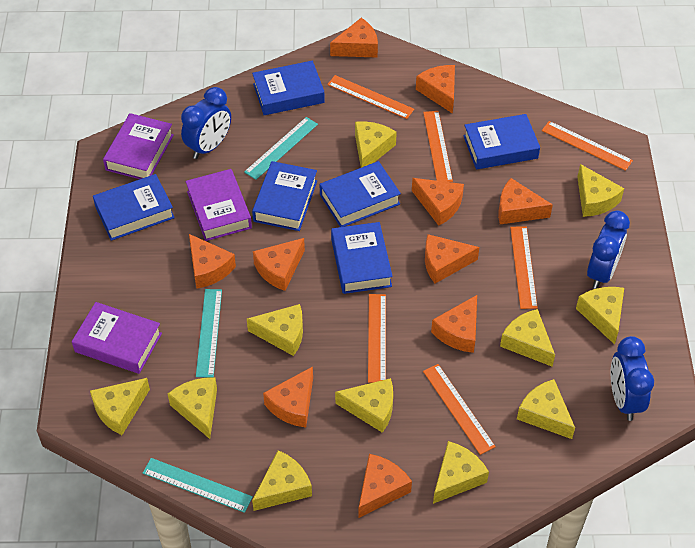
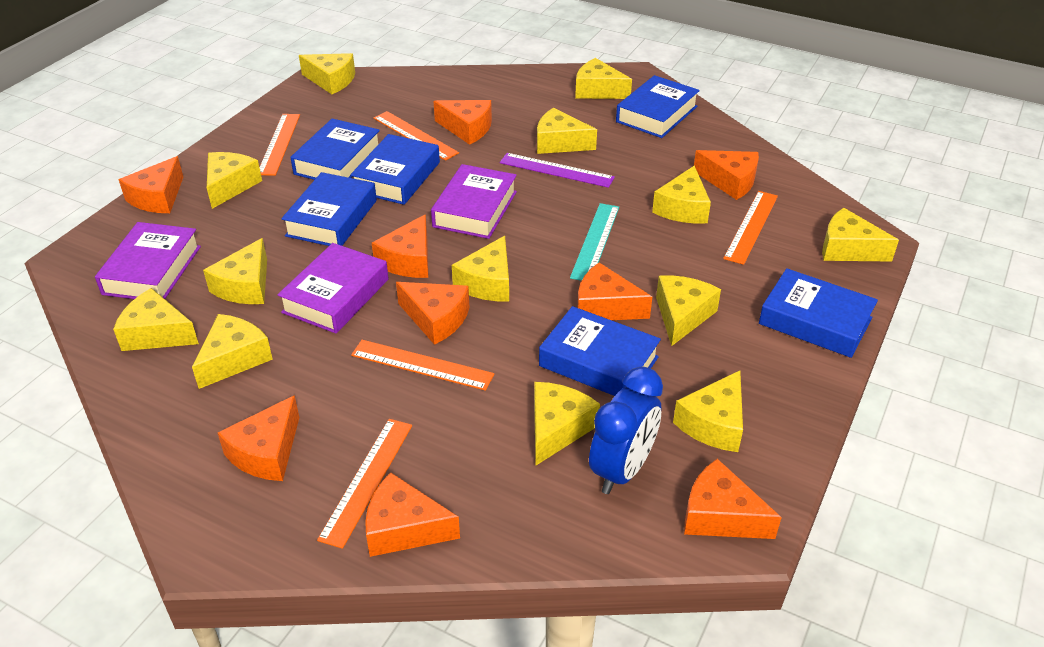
blue clock: [181,87,231,159] [587,210,630,289] [611,336,654,421] = 3 -> [589,366,663,494] = 1
orange cheese: [189,234,236,289] [253,238,305,291] [263,367,313,427] [330,18,378,58] [358,454,412,518] [412,178,464,226] [416,65,455,114] [425,234,479,283] [431,295,477,353] [498,178,553,224] = 10 -> [118,156,183,213] [218,395,299,481] [365,472,460,557] [372,214,428,278] [396,282,469,345] [433,100,492,145] [578,263,652,320] [684,459,782,539] [694,150,759,200] = 9
orange ruler: [327,75,414,119] [368,294,386,383] [423,111,453,182] [423,364,496,455] [510,226,538,309] [542,121,633,171] = 6 -> [259,114,300,176] [317,419,412,549] [351,340,494,391] [374,111,459,161] [723,191,778,265] = 5
purple ruler: none = 0 -> [500,153,615,188] = 1
turquoise ruler: [143,458,253,513] [196,289,222,378] [244,117,318,180] = 3 -> [570,203,619,281] = 1
yellow cheese: [90,378,150,435] [168,377,217,439] [247,304,303,356] [252,450,312,511] [335,378,393,433] [355,121,397,168] [433,441,489,504] [500,309,555,367] [517,379,575,439] [576,287,624,345] [577,164,624,217] = 11 -> [113,288,199,351] [192,314,273,389] [203,238,267,304] [207,152,262,209] [299,53,355,94] [452,236,509,302] [534,382,600,465] [537,108,597,154] [575,58,632,99] [652,166,711,224] [656,275,721,346] [673,371,743,452] [822,208,899,261] = 13

